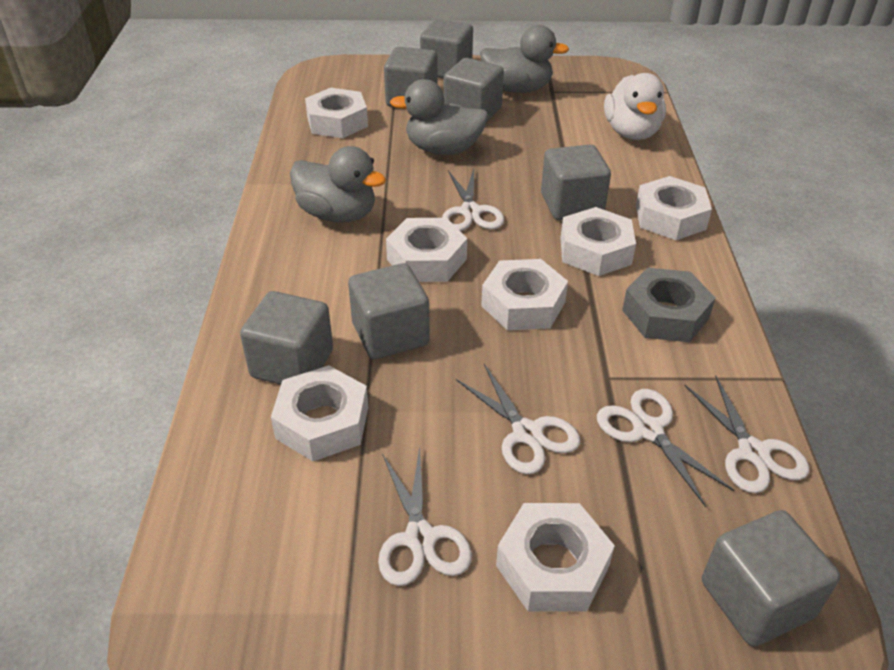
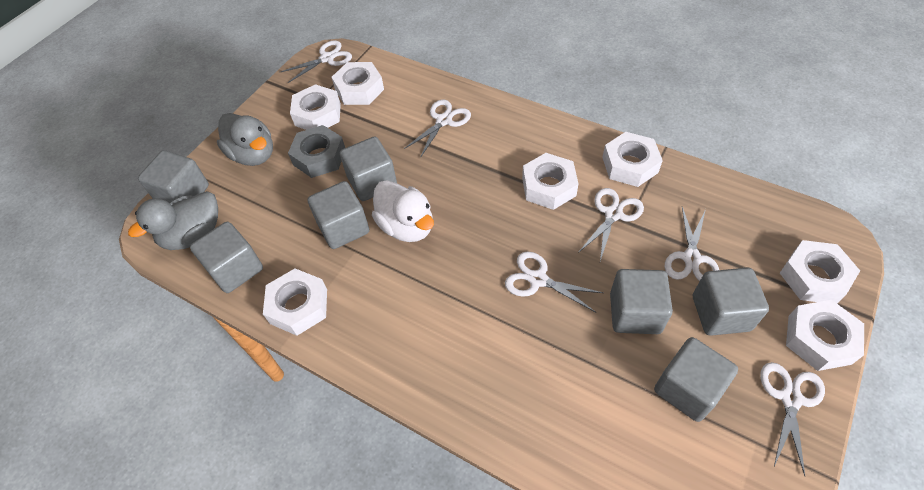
grey duck: [290,146,386,223] [390,79,488,155] [480,25,569,93] = 3 -> [128,191,218,250] [217,113,273,166] = 2
white scissors: [378,447,472,586] [442,169,504,231] [456,364,580,474] [597,389,735,507] [684,375,809,493] = 5 -> [281,41,352,83] [404,100,471,158] [505,251,603,312] [578,188,644,261] [665,207,719,281] [760,362,825,476] = 6

